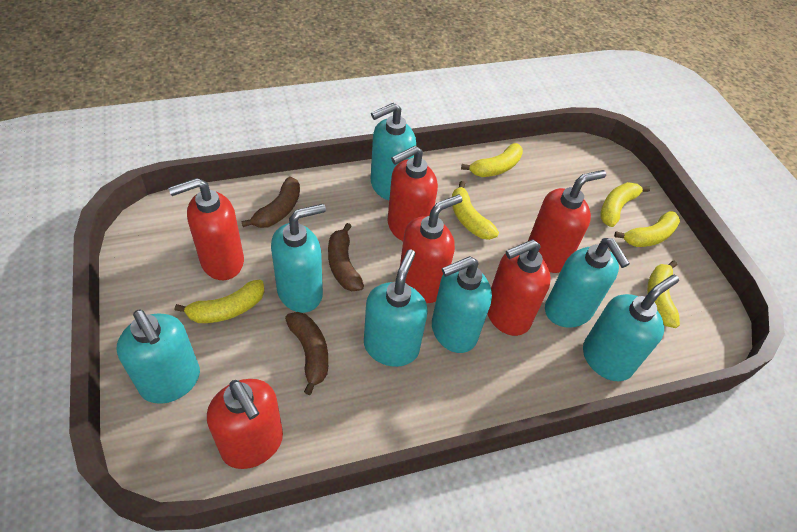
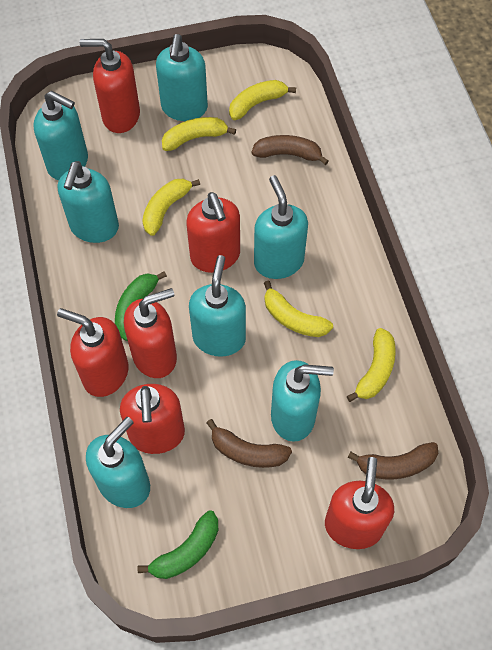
green banana: none = 0 -> [115,271,167,341] [138,510,218,579] = 2
yellow banana: [175,280,265,323] [452,181,499,240] [461,143,523,177] [600,182,650,227] [614,211,680,247] [647,260,680,328] = 6 -> [142,179,200,236] [162,117,236,151] [229,80,296,120] [264,280,333,337] [347,328,396,402] = 5

